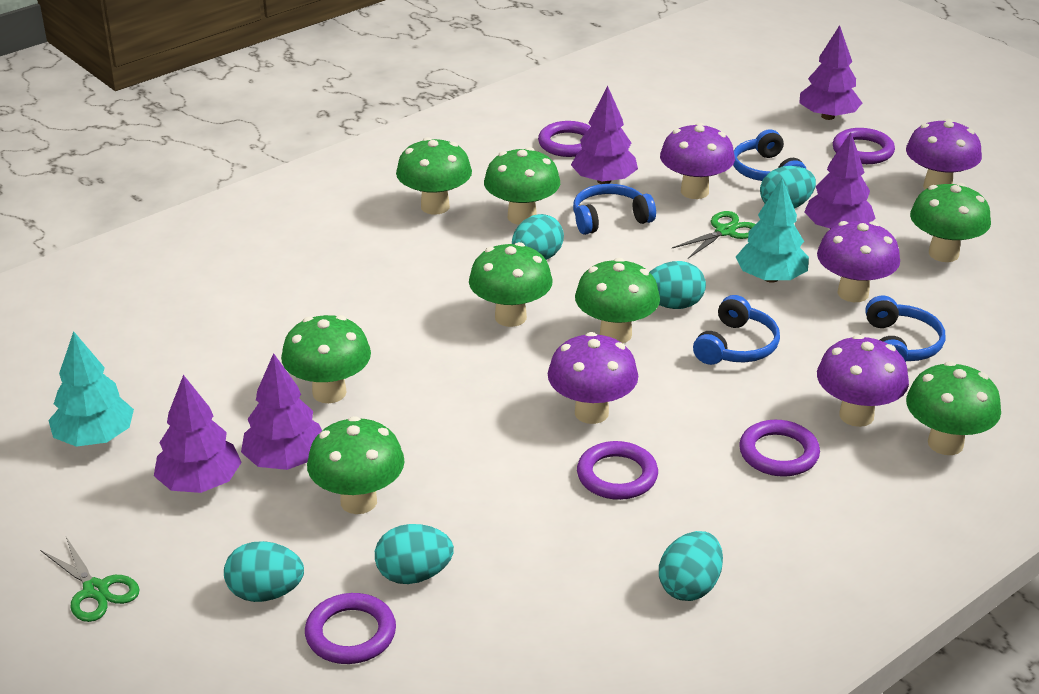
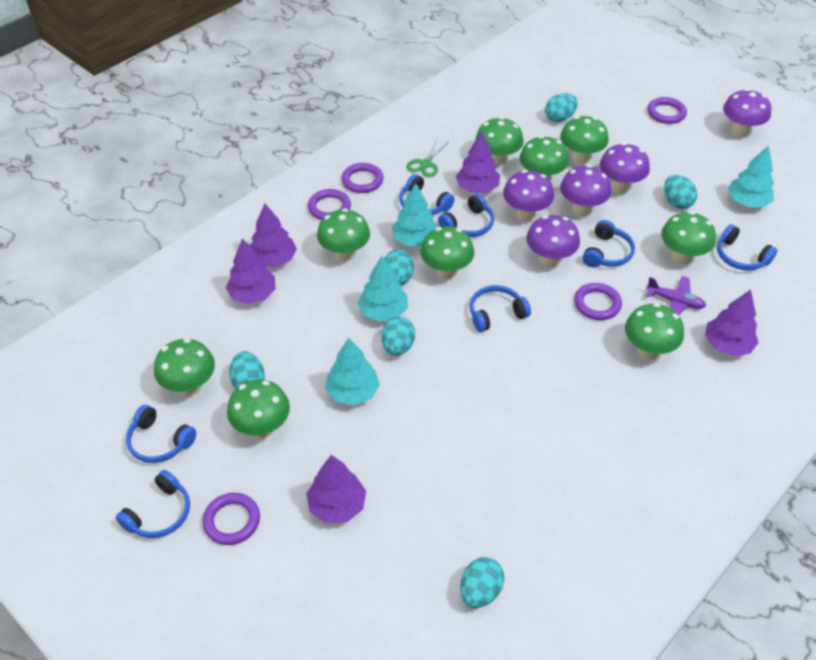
blue headphones: [573,184,656,235] [693,295,780,365] [733,129,806,181] [865,296,945,362] = 4 -> [116,470,190,538] [126,405,196,463] [399,174,455,215] [438,194,494,237] [470,285,531,332] [583,220,635,268] [717,224,777,270] = 7
green mushroom: [281,315,371,403] [307,416,405,514] [396,137,472,215] [469,242,553,327] [484,147,560,225] [575,258,660,343] [906,361,1001,455] [910,183,991,262] = 8 -> [154,338,215,396] [227,380,290,438] [317,209,370,262] [420,226,474,279] [475,117,524,166] [520,136,569,180] [560,116,609,164] [625,303,684,360] [661,211,716,264] = 9
green scissors: [40,537,140,622] [672,211,756,259] = 2 -> [406,141,448,177] = 1
purple plane: none = 0 -> [646,276,706,315] = 1
turquoise tree: [48,331,134,447] [736,179,809,283] = 2 -> [325,338,380,405] [358,256,408,322] [392,183,438,246] [728,145,774,207] = 4

